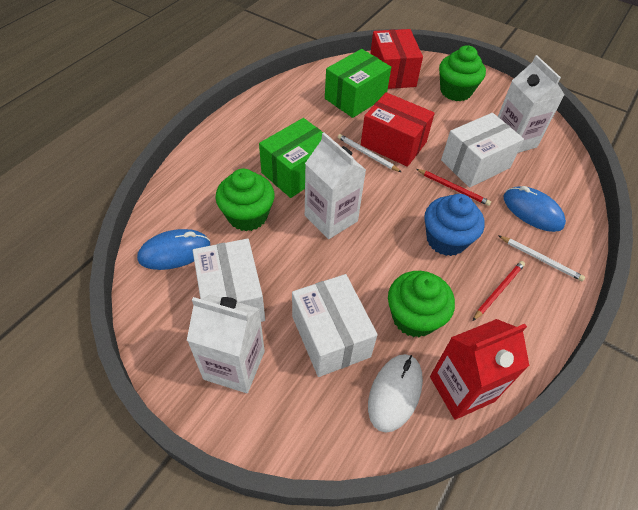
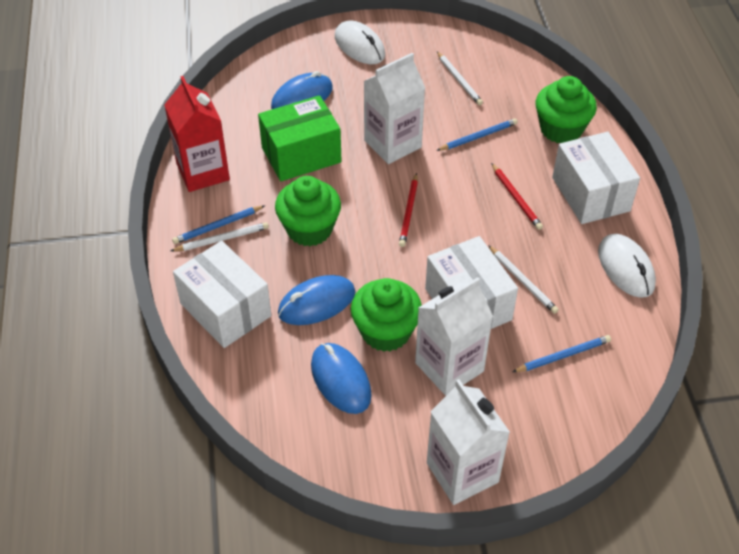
blue cupcake: [424,194,485,256] = 1 -> none = 0
blue mouse: [137,229,210,270] [503,186,566,232] = 2 -> [271,71,333,109] [278,275,356,325] [311,343,372,414] = 3
blue pencil: none = 0 -> [172,205,265,244] [436,118,518,151] [513,335,611,372] = 3
green box: [259,118,323,198] [325,49,391,118] = 2 -> [258,95,342,181] = 1
red box: [361,92,435,167] [370,29,423,89] = 2 -> none = 0
white mouse: [368,354,423,433] = 1 -> [335,21,385,64] [598,234,656,298] = 2
white pencil: [338,134,401,172] [498,235,585,282] = 2 -> [171,222,269,251] [437,51,483,105] [488,245,559,314] = 3

